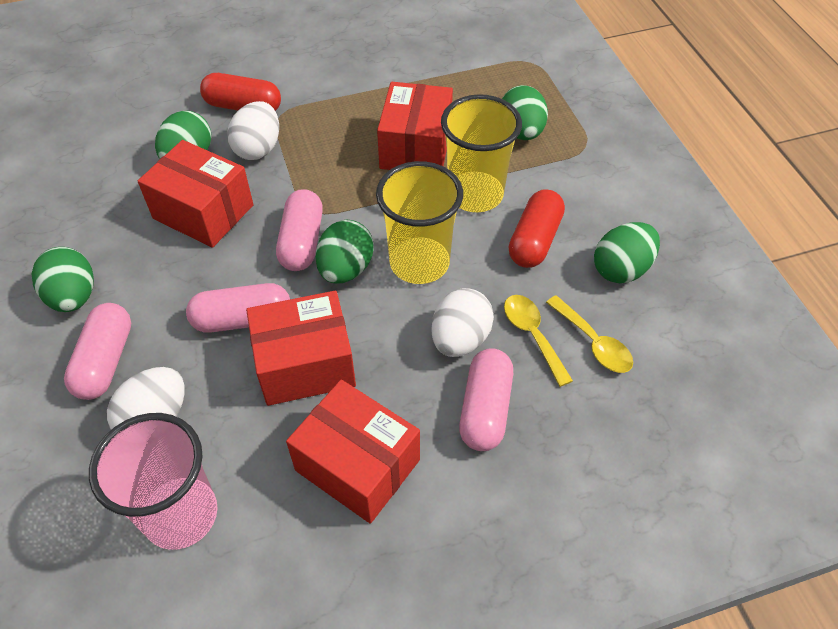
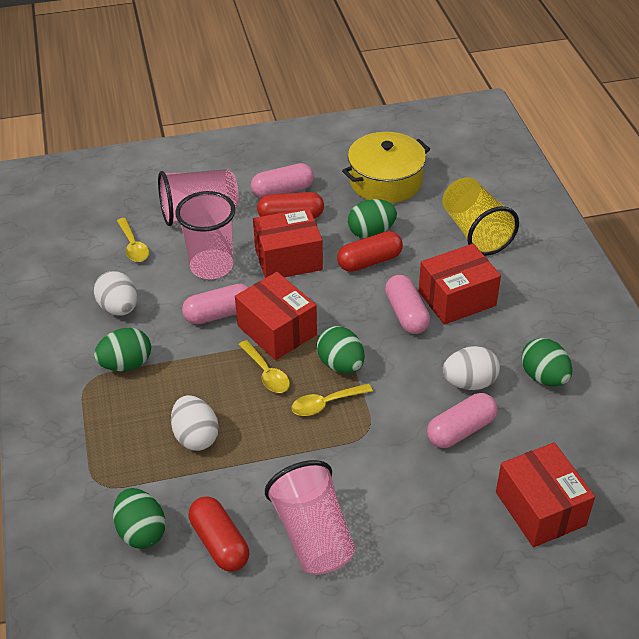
pink cup: [89,413,217,550] = 1 -> [158,169,239,226] [175,191,235,279] [265,460,355,575] = 3
red capsule: [200,73,281,111] [509,189,565,268] = 2 -> [189,497,249,572] [257,192,324,218] [337,231,403,272] = 3
yellow cup: [376,161,463,284] [441,94,522,212] = 2 -> [442,177,519,256] = 1
yellow pot: none = 0 -> [342,132,430,203] = 1
yellow spoon: [504,295,573,387] [546,295,633,373] = 2 -> [117,218,149,262] [239,340,290,393] [291,383,373,416] = 3

